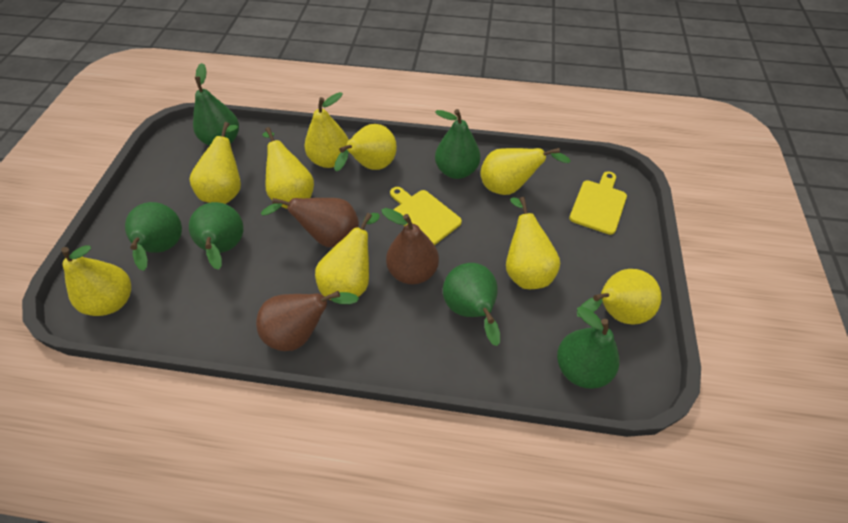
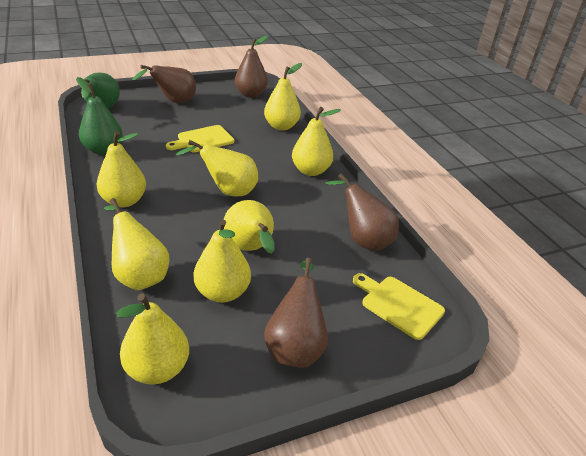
brown pear: [256,291,359,351] [261,198,359,247] [381,208,439,284] = 3 -> [132,65,196,103] [235,36,268,98] [264,258,328,368] [326,173,399,251] = 4
green pear: [125,202,182,271] [189,202,243,270] [193,63,239,146] [435,109,481,179] [443,263,500,346] [557,306,619,389] = 6 -> [76,77,123,155] [81,73,120,108] = 2
yellow pear: [61,245,131,316] [189,122,241,204] [263,127,314,209] [305,92,349,168] [315,213,380,300] [334,124,397,171] [480,148,571,195] [506,197,560,289] [577,269,662,325] = 9 -> [97,131,146,207] [104,198,169,290] [116,293,189,385] [176,140,258,196] [194,220,251,303] [224,200,275,254] [264,63,302,130] [292,107,341,176] = 8

